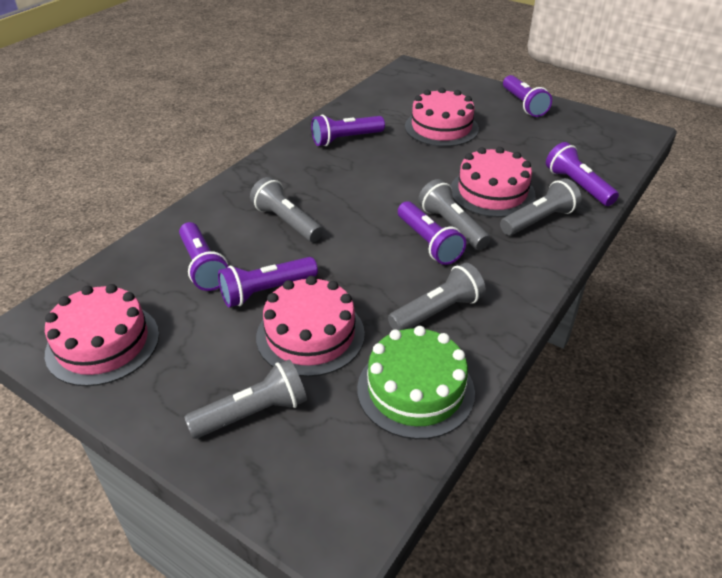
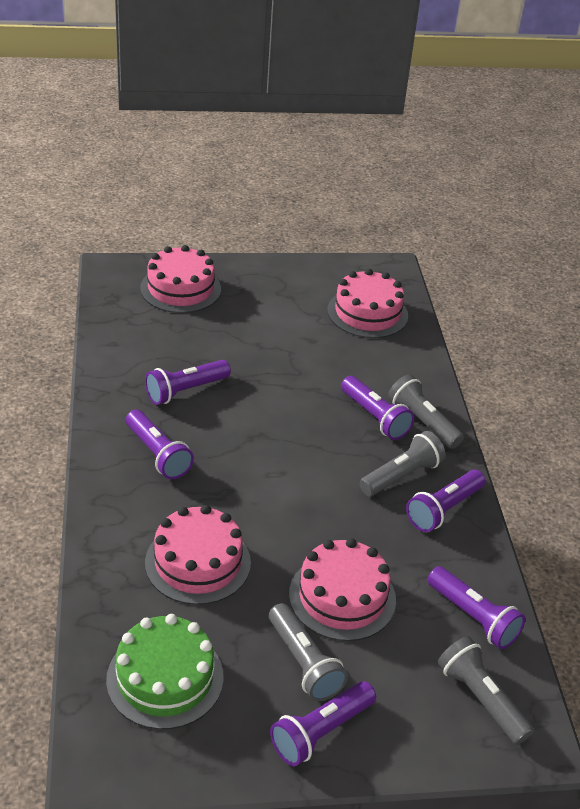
grey flashlight: [184,359,307,439] [250,177,323,242] [388,263,486,330] [418,179,490,250] [500,178,582,235] = 5 -> [269,603,348,701] [359,431,445,496] [388,375,464,449] [438,636,534,745] = 4

